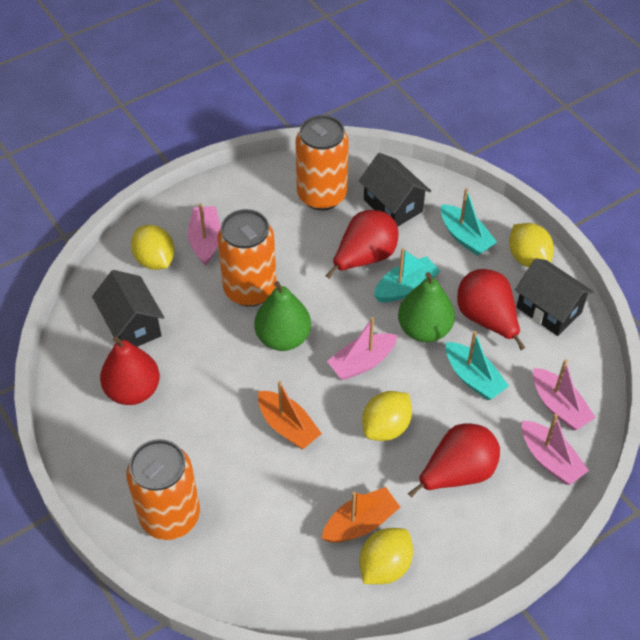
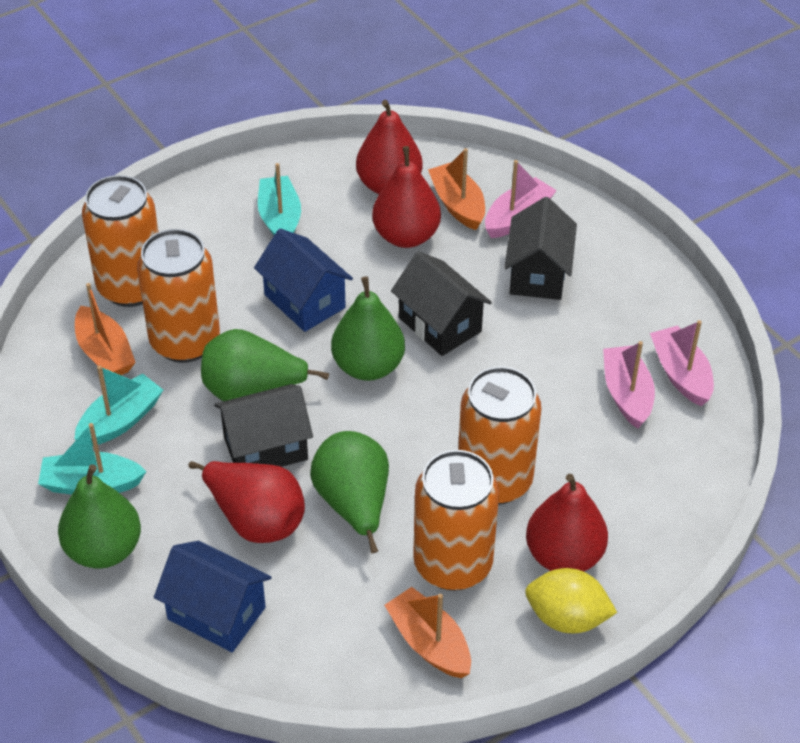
blue house: none = 0 -> [154,541,272,652] [254,228,353,332] = 2
green pear: [254,281,311,351] [398,272,455,342] = 2 -> [58,464,141,569] [201,329,329,401] [310,431,389,554] [331,277,405,381] = 4
orange boat: [258,381,322,449] [322,487,400,543] = 2 -> [75,283,136,375] [384,587,471,678] [428,148,485,230] = 3
orange can: [126,439,200,540] [217,209,276,307] [296,115,349,210] = 3 -> [82,175,159,307] [137,229,220,363] [413,450,499,591] [458,367,541,505] = 4
pink boat: [188,203,221,265] [327,317,397,380] [522,414,589,485] [533,359,596,430] = 4 -> [485,160,557,238] [603,341,655,429] [650,320,714,406] = 3
yellow lemon: [131,225,175,270] [360,528,413,584] [362,391,412,441] [509,223,554,267] = 4 -> [525,568,617,633] = 1

